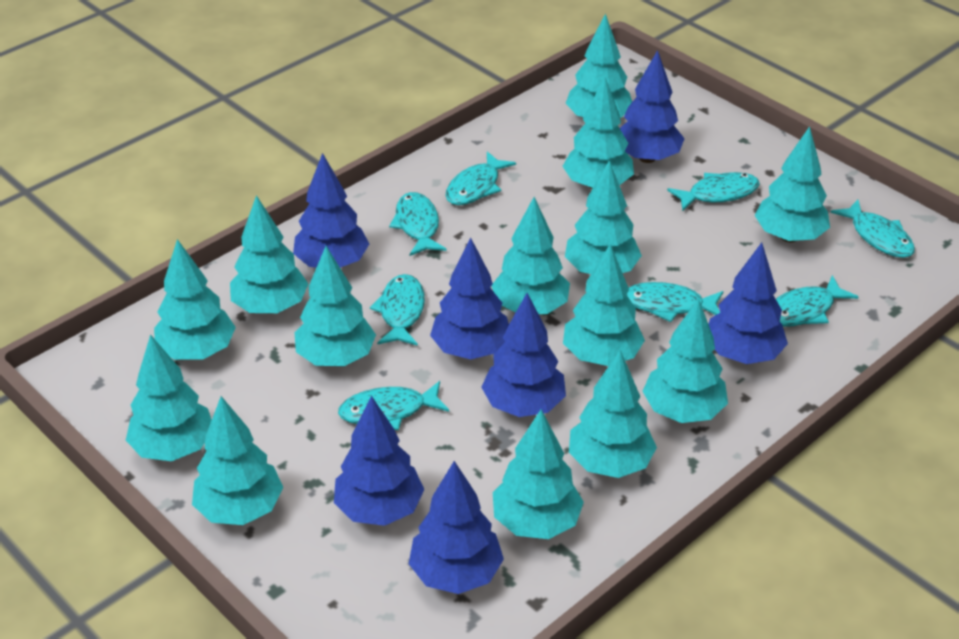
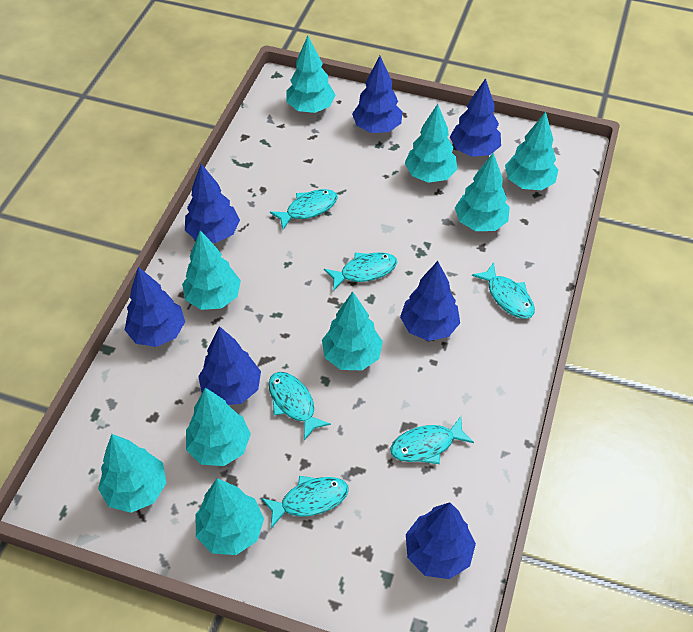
turquoise fish: [338,381,449,430] [370,274,425,346] [389,192,447,256] [445,152,516,205] [626,282,723,322] [667,172,760,211] [776,275,858,327] [830,200,915,258] = 8 -> [261,476,349,528] [269,372,331,441] [270,189,338,230] [324,252,397,291] [390,416,474,464] [472,263,535,319] = 6
turquoise tree: [126,334,212,461] [154,239,236,360] [192,396,283,525] [230,195,308,314] [295,246,376,366] [492,197,570,314] [493,410,584,539] [563,77,634,189] [563,244,645,366] [565,160,642,274] [566,13,632,118] [569,350,657,478] [642,298,728,423] [755,126,830,242] = 14 -> [98,434,166,513] [182,230,241,310] [186,388,251,466] [196,478,264,555] [287,36,336,113] [322,291,383,370] [405,104,457,183] [455,153,510,231] [505,112,558,190] = 9

